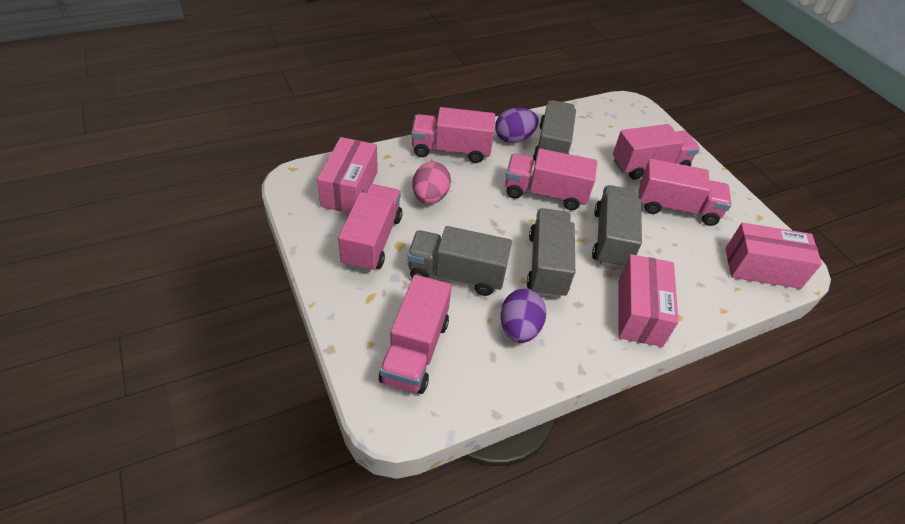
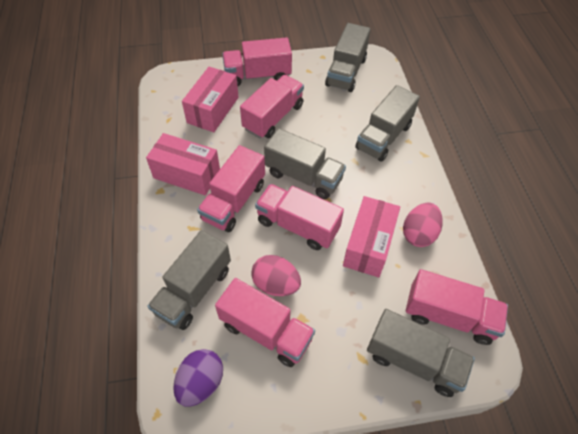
grey truck: [407,226,512,296] [527,208,575,298] [533,100,576,161] [592,185,642,269] = 4 -> [147,230,231,330] [264,128,346,199] [325,23,371,92] [355,85,420,162] [367,309,475,397] = 5
pink egg: [412,162,451,204] = 1 -> [251,255,301,296] [403,203,443,247] = 2
purple egg: [495,107,539,143] [501,289,546,343] = 2 -> [173,349,223,407] = 1

